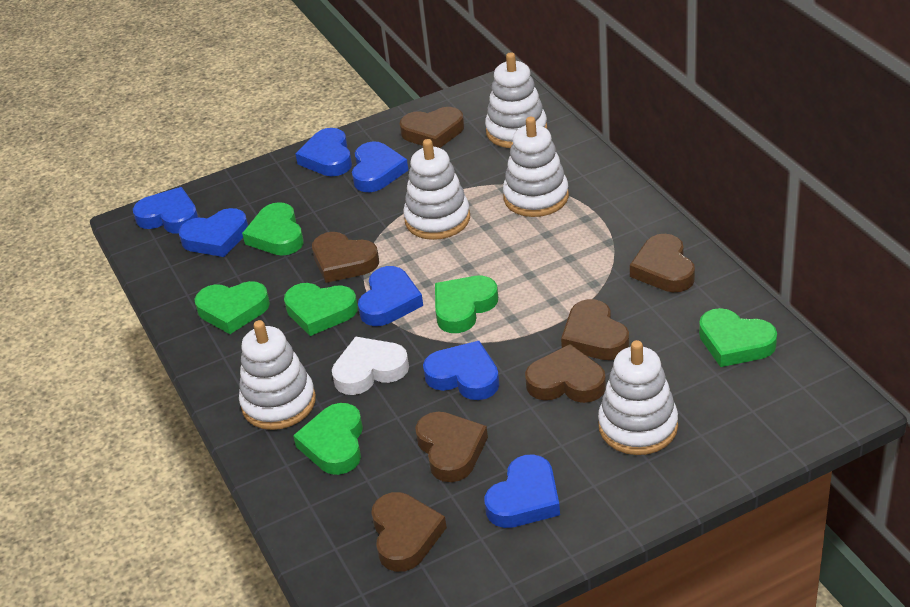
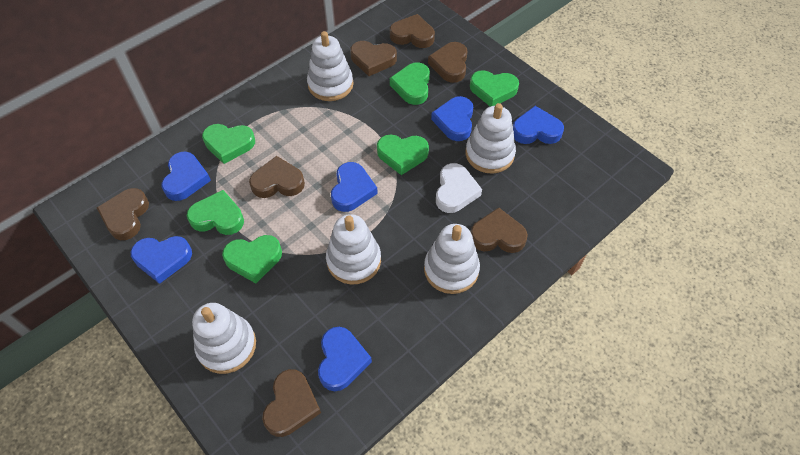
blue heart: [133,187,198,234] [179,208,248,257] [295,128,352,176] [352,142,408,192] [358,266,423,326] [423,341,499,400] [485,454,560,528] = 7 -> [131,236,192,284] [161,152,211,201] [318,327,372,391] [331,162,378,212] [431,96,473,141] [513,106,564,144] = 6

